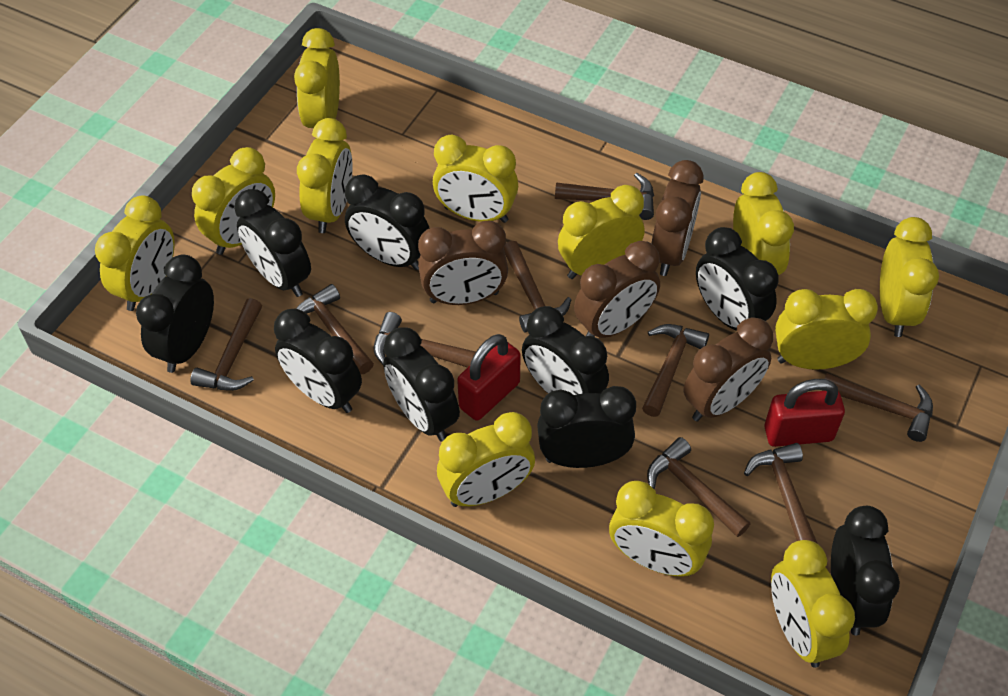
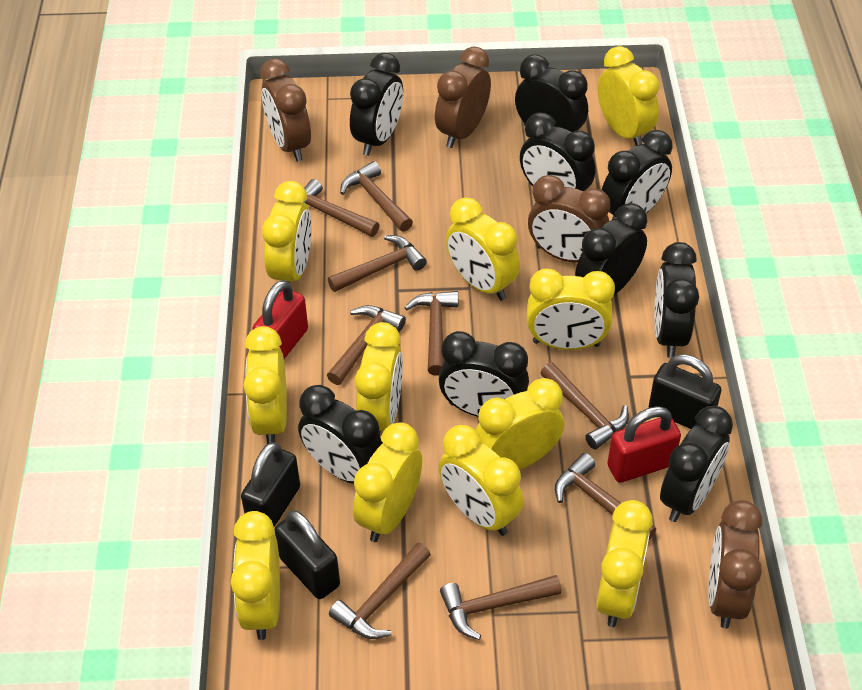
black padlock: none = 0 -> [241,442,300,527] [275,510,340,599] [649,354,721,429] = 3
yellow clock: [95,195,175,311] [192,147,275,255] [294,28,340,128] [297,118,353,233] [433,135,518,223] [437,412,535,507] [558,185,644,279] [609,481,714,577] [733,172,794,275] [771,540,855,668] [775,289,878,370] [880,217,939,337] = 12 -> [231,511,280,640] [243,326,287,444] [262,181,312,282] [353,422,422,542] [355,322,403,436] [438,425,524,536] [446,198,520,301] [476,378,564,470] [527,268,615,350] [596,500,653,627] [598,46,659,146] = 11

